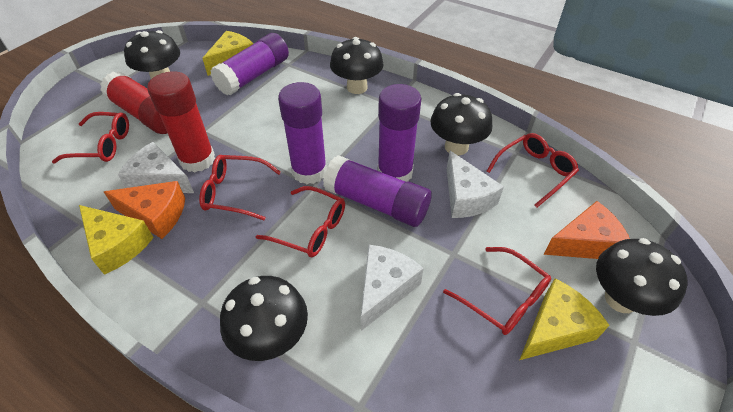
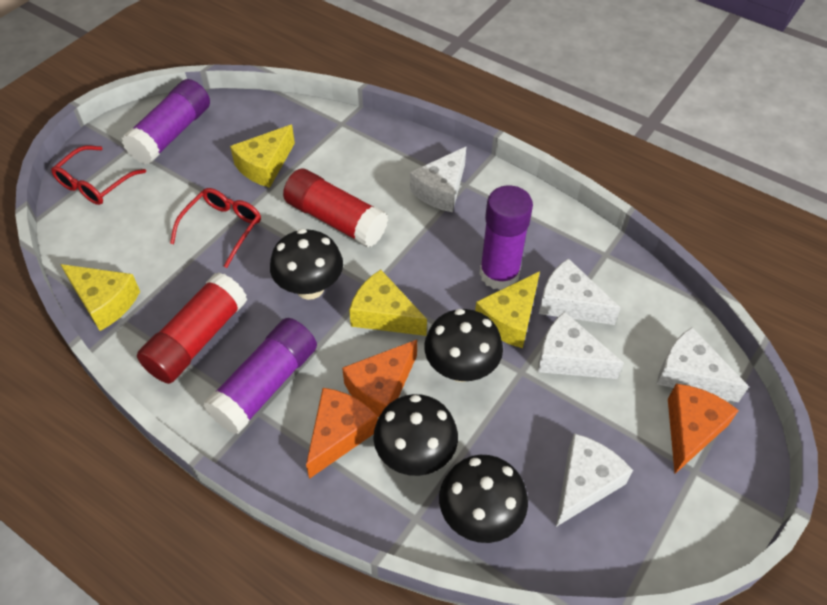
black mushroom: [124,30,180,79] [220,276,308,361] [330,37,384,94] [430,93,492,155] [596,238,688,316] = 5 -> [270,229,343,300] [373,394,458,476] [424,309,503,382] [439,455,528,543] = 4
orange cheese: [104,181,185,239] [543,201,630,259] = 2 -> [306,388,378,479] [342,340,417,417] [668,384,739,474] = 3
purple glue stick: [210,33,289,95] [278,82,327,184] [323,155,432,227] [377,84,421,182] = 4 -> [122,79,210,164] [203,318,317,434] [479,186,533,290] = 3
red glasses: [52,112,129,164] [199,155,281,221] [256,186,345,257] [443,247,551,335] [487,133,579,207] = 5 -> [51,146,146,205] [170,188,261,268] = 2
white cheese: [118,142,194,193] [361,245,424,331] [447,151,504,218] = 3 -> [410,147,466,212] [538,312,624,379] [539,258,621,325] [556,433,633,527] [657,327,749,402] = 5
yellow cheese: [79,205,154,275] [202,31,253,76] [520,279,609,360] = 3 -> [60,264,140,331] [230,125,295,188] [349,270,427,336] [475,271,540,348] = 4

